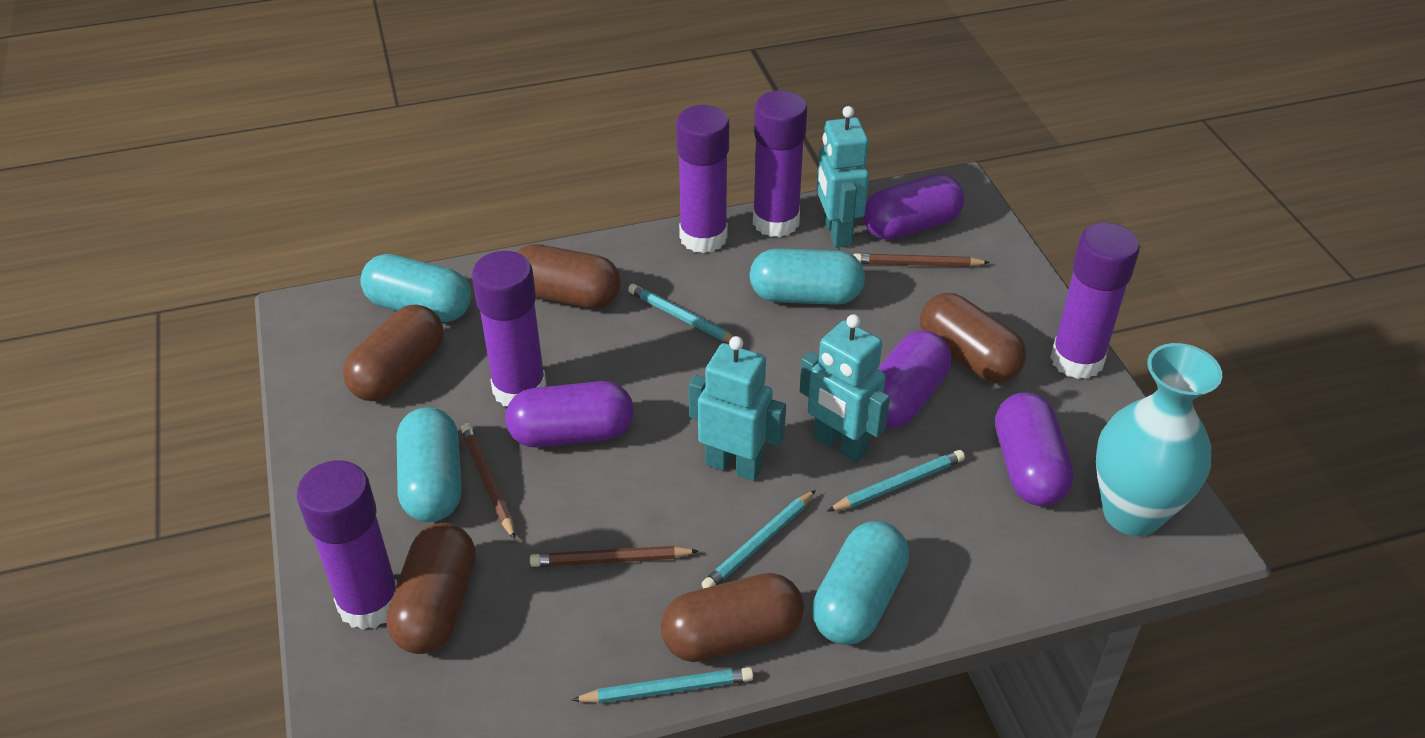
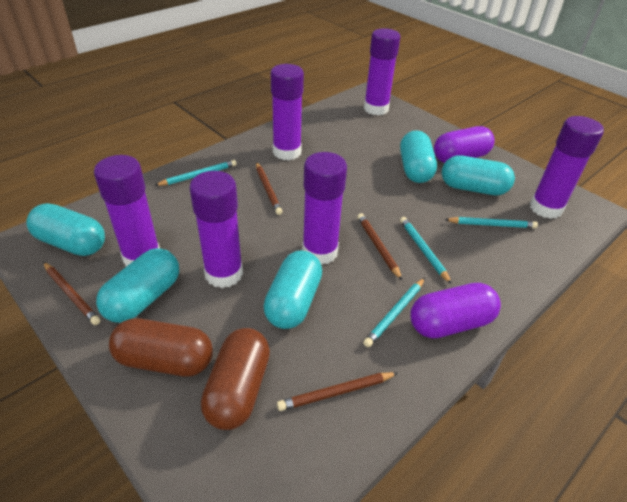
brown capsule: [343,305,444,401] [386,523,476,654] [517,244,621,309] [661,573,804,662] [920,293,1027,383] = 5 -> [109,318,213,376] [201,328,270,430] = 2
brown pencil: [461,424,515,540] [530,546,698,567] [853,253,990,267] = 3 -> [43,262,101,325] [256,162,283,215] [277,372,398,411] [357,213,402,280] = 4
purple capsule: [505,381,634,448] [863,174,965,240] [878,330,952,428] [995,392,1074,506] = 4 -> [410,283,501,339] [434,126,495,163] = 2
purple glue stick: [297,460,397,630] [472,251,546,406] [676,105,729,253] [753,90,807,237] [1050,223,1140,379] = 5 -> [94,155,160,266] [189,171,243,288] [271,64,304,160] [302,152,347,265] [364,28,401,115] [530,116,604,219] = 6
turquoise capsule: [360,254,471,322] [397,407,462,522] [749,248,865,305] [812,521,909,645] = 4 -> [26,203,105,256] [96,248,179,323] [263,250,322,329] [400,130,437,183] [442,155,515,195] = 5
turquoise robot: [689,336,786,481] [800,314,890,462] [817,106,869,248] = 3 -> none = 0
turquoise vase: [1096,343,1222,536] = 1 -> none = 0

